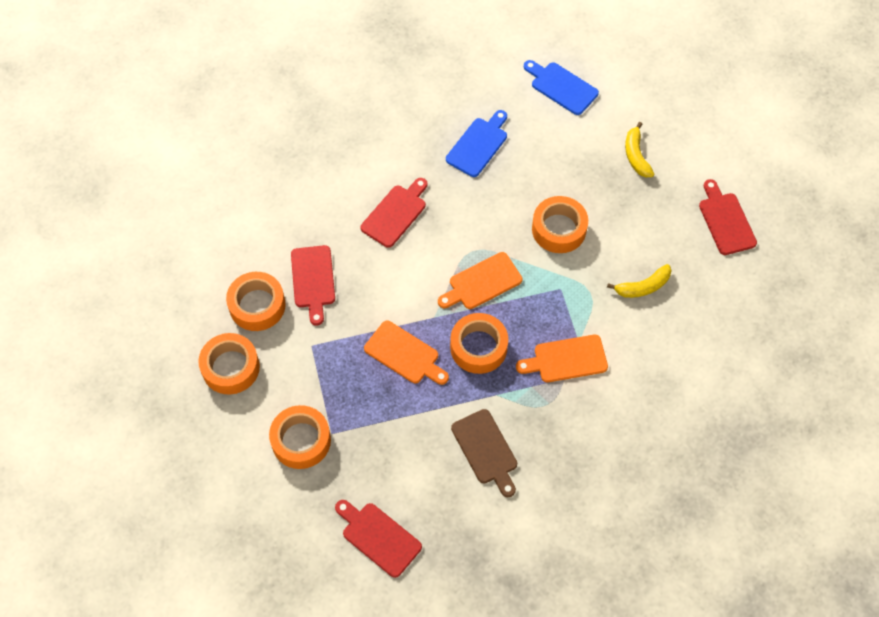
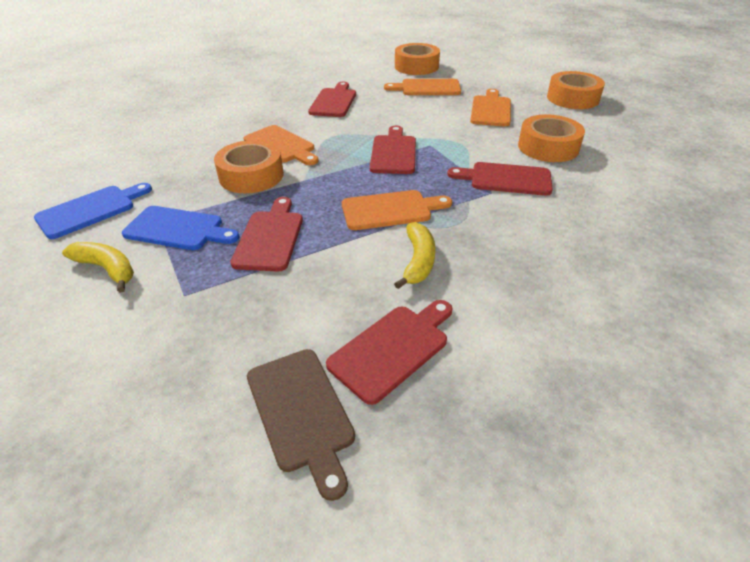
orange cutting board: [364,321,449,385] [438,252,523,309] [516,335,608,382] = 3 -> [244,125,319,165] [342,190,452,230] [384,79,461,95] [470,89,511,126] = 4
orange tape: [199,333,260,394] [226,272,286,331] [269,405,331,469] [450,313,508,374] [532,196,588,253] = 5 -> [214,140,284,193] [395,43,440,75] [518,114,585,162] [547,71,605,109] = 4
red cutting board: [291,245,335,325] [335,500,422,578] [361,178,428,248] [699,179,757,255] = 4 -> [230,197,303,272] [308,82,356,117] [326,300,452,405] [370,126,416,174] [447,162,553,196] = 5

